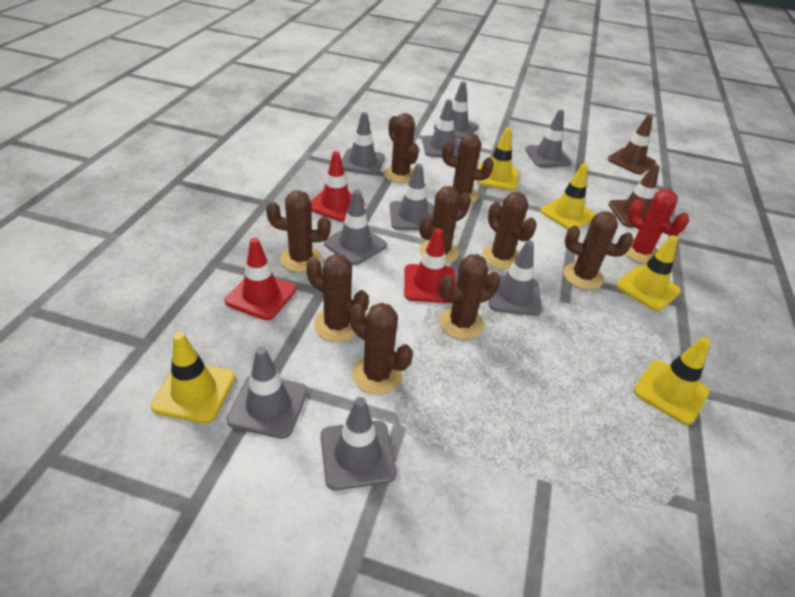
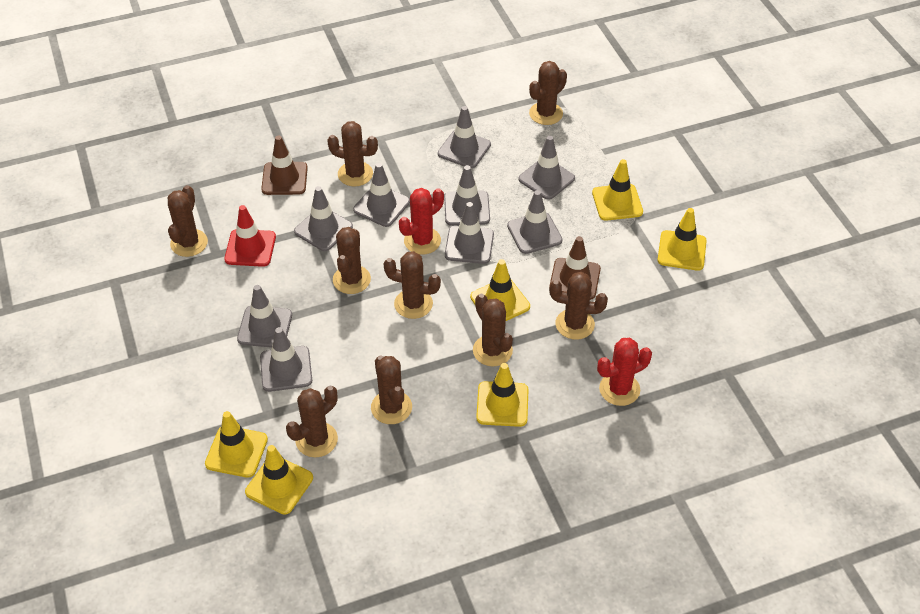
red cactus: [625,189,689,264] = 1 -> [399,188,444,255] [597,338,652,406] = 2
red traffic cone: [225,238,296,320] [311,151,364,222] [404,228,456,303] = 3 -> [224,205,276,267] = 1
yellow traffic cone: [151,332,235,423] [476,128,518,190] [540,163,596,229] [616,235,681,311] [634,337,710,425] = 5 -> [205,411,268,478] [245,445,313,515] [470,259,530,321] [476,363,529,427] [592,159,643,221] [658,208,707,271] = 6

